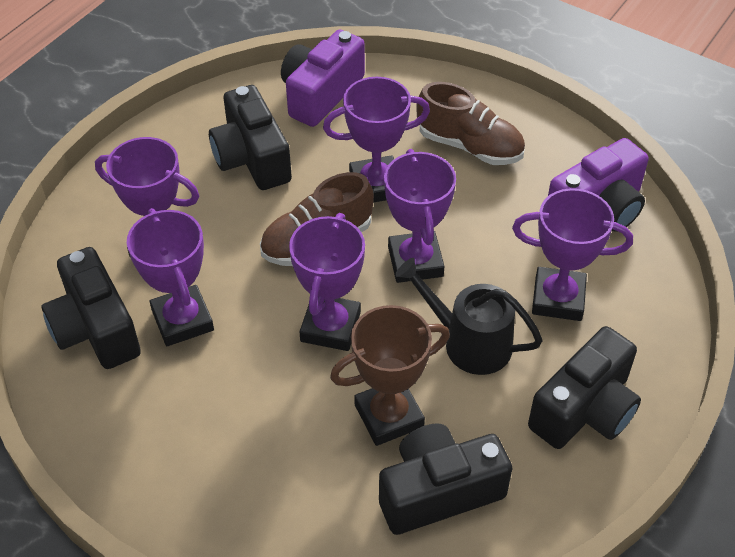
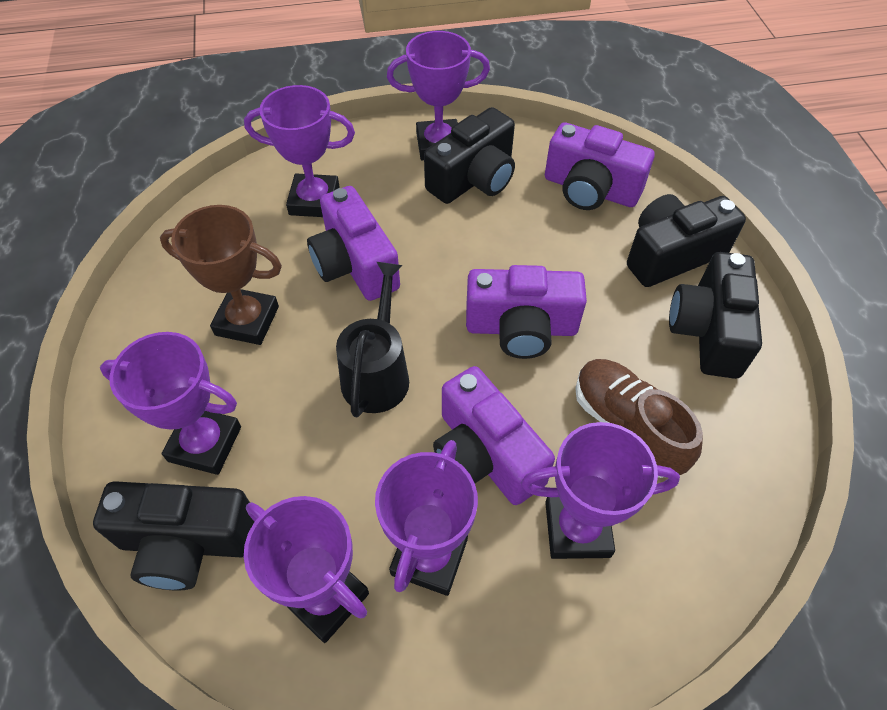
brown shoe: [260,172,374,266] [416,82,525,165] = 2 -> [575,359,703,478] = 1
purple camera: [281,29,365,127] [548,138,649,232] = 2 -> [307,186,400,301] [433,366,555,505] [466,265,587,359] [545,122,654,210] = 4

